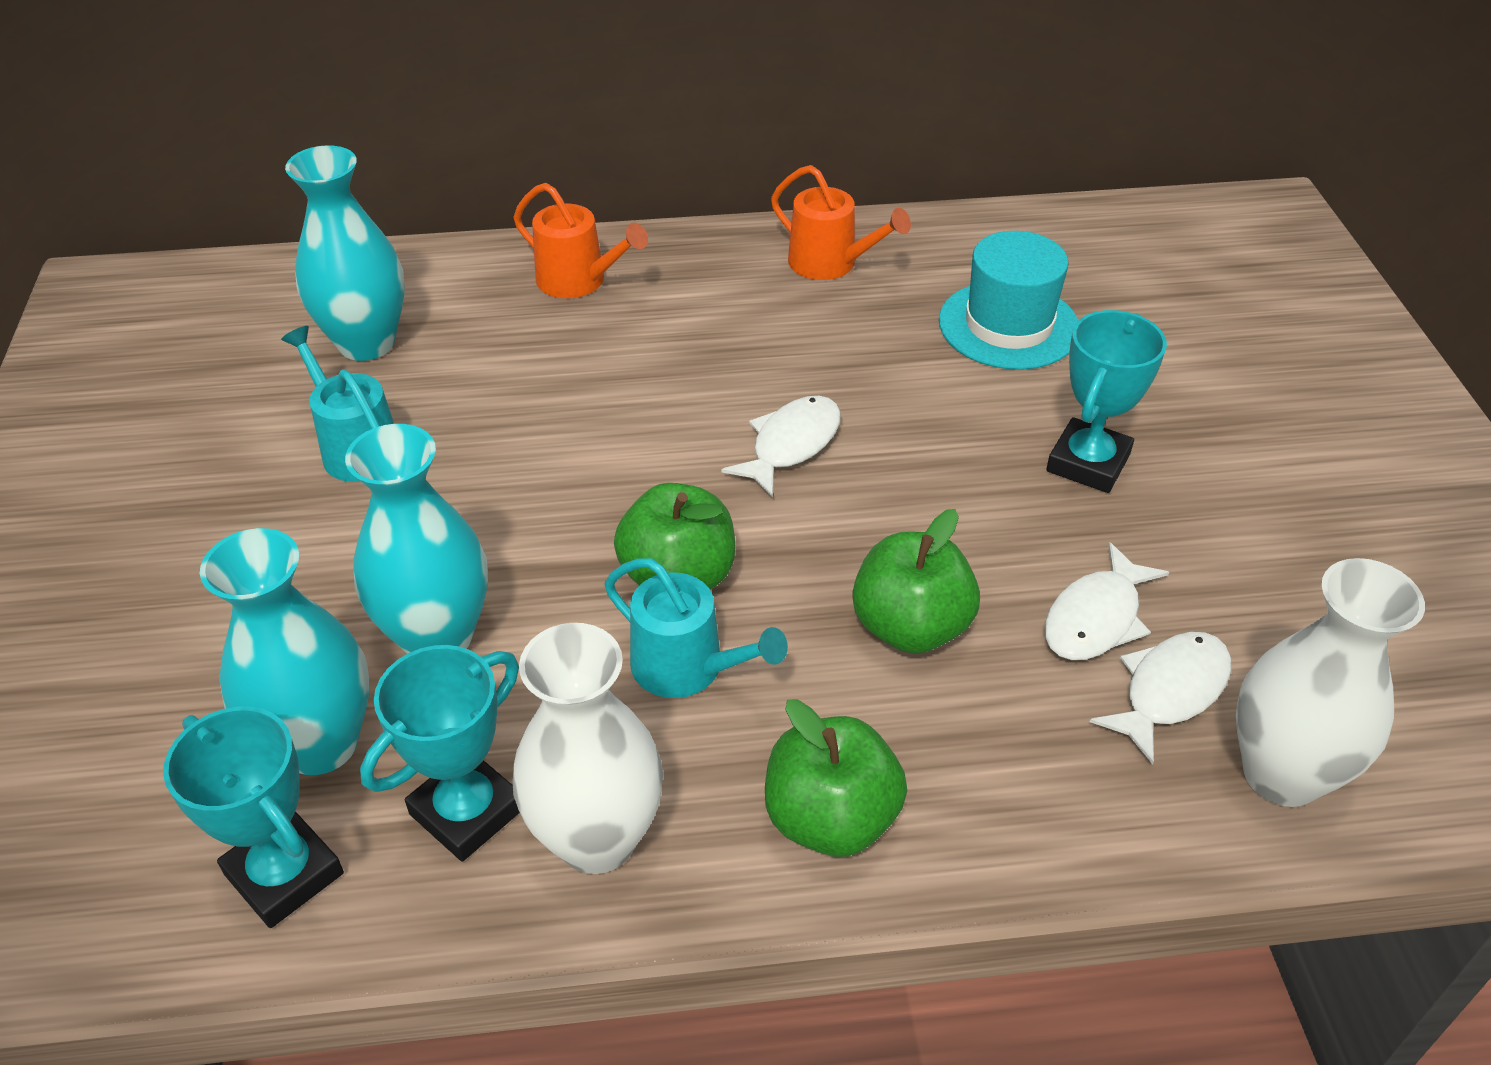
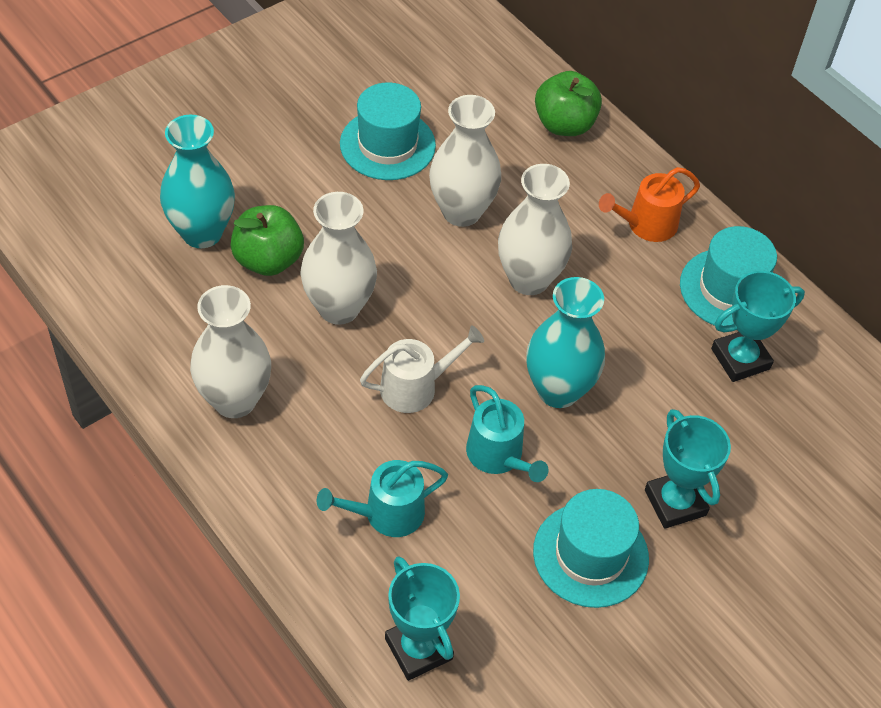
green apple: [614,483,735,590] [765,699,907,857] [853,509,980,654] = 3 -> [230,205,304,276] [535,71,602,136] = 2
orange watering can: [514,183,648,298] [771,165,911,280] = 2 -> [599,167,700,242] = 1
turquoise hat: [939,231,1078,370] = 1 -> [340,83,436,180] [533,489,649,608] [680,226,777,326] = 3
turquoise vase: [200,528,369,775] [285,145,404,361] [345,424,488,654] = 3 -> [160,115,235,248] [526,277,605,408] = 2
white fish: [722,396,841,497] [1045,542,1169,660] [1090,632,1231,765] = 3 -> none = 0
white vase: [512,623,663,874] [1236,558,1425,807] = 2 -> [190,285,271,418] [300,192,377,325] [429,95,501,227] [498,164,572,295] = 4
white watering can: none = 0 -> [360,325,484,413] = 1

